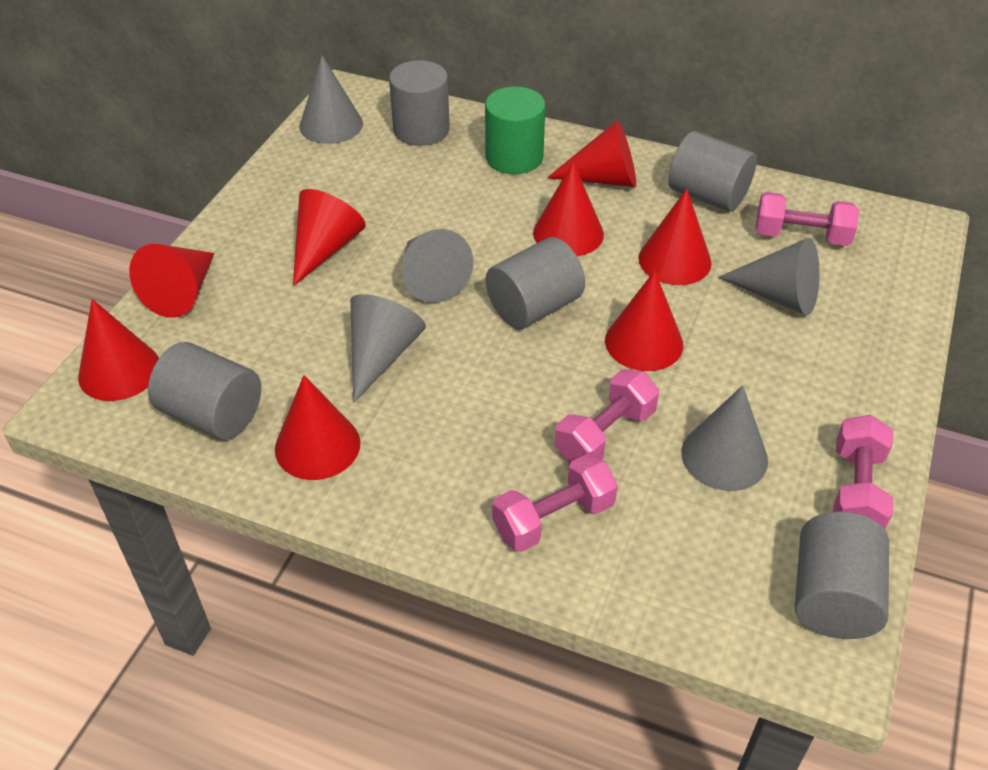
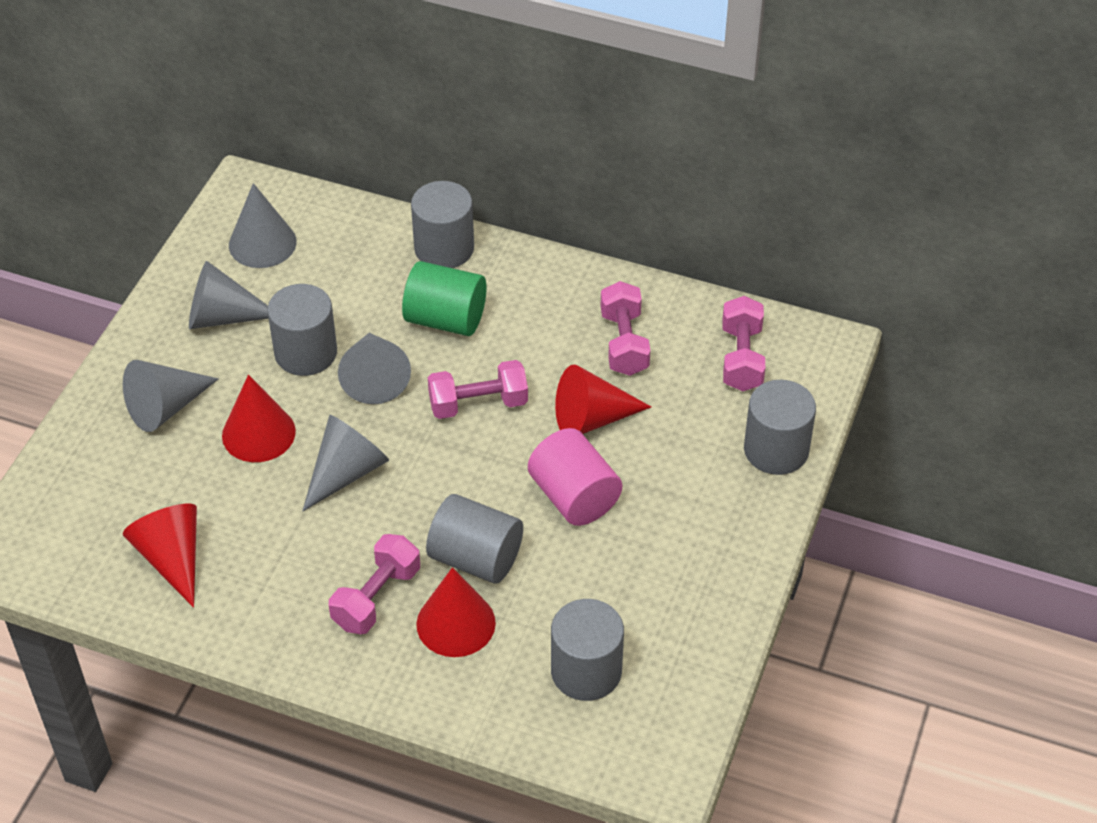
pink cylinder: none = 0 -> [528,428,622,526] = 1
red cone: [78,299,159,401] [129,244,214,318] [275,375,360,480] [293,189,366,286] [533,162,604,257] [547,120,636,187] [605,270,683,371] [638,189,712,285] = 8 -> [123,504,197,608] [222,375,296,462] [416,567,496,657] [555,364,651,434] = 4

